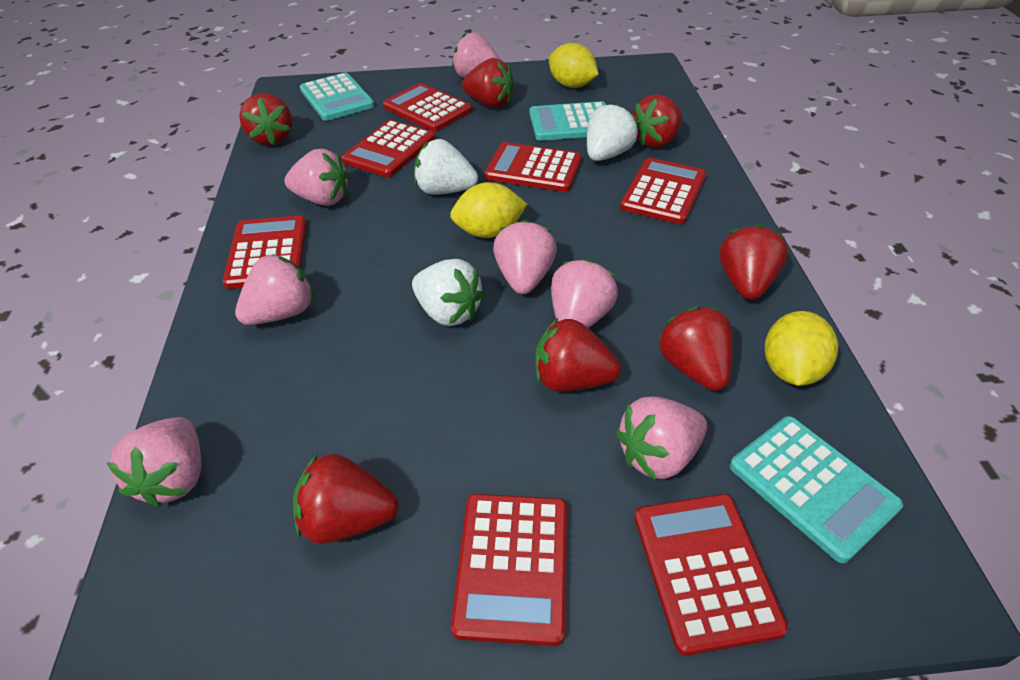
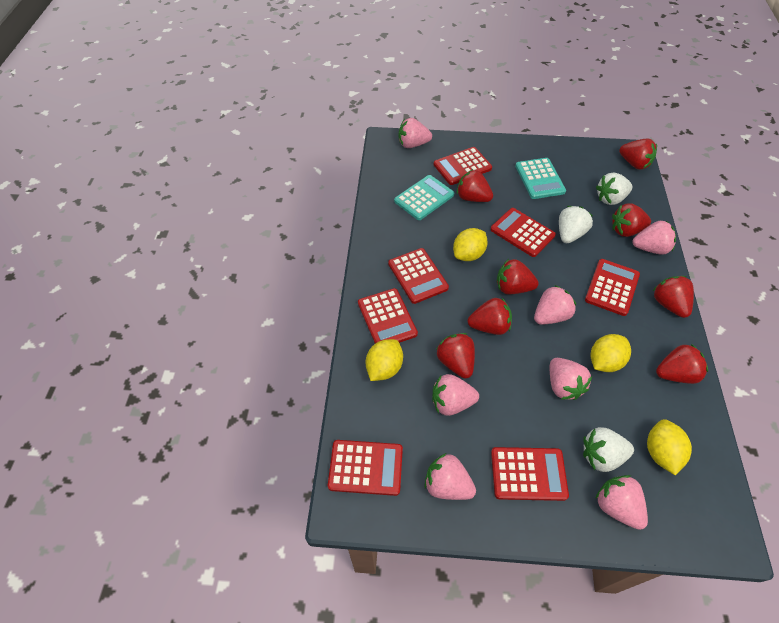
red strawberry: [239,93,292,145] [293,454,399,544] [462,58,515,108] [536,318,621,392] [633,94,683,148] [658,306,733,391] [719,224,788,300] = 7 -> [436,333,475,379] [457,169,493,202] [468,297,512,335] [497,259,539,294] [612,203,651,237] [619,139,657,170] [653,276,694,318] [656,344,708,384] = 8
turquoise calculator: [300,73,374,121] [529,101,606,141] [730,416,903,563] = 3 -> [394,175,454,220] [515,158,566,199] = 2
yellow lemon: [450,182,527,238] [549,43,599,88] [765,311,838,386] = 3 -> [365,339,403,381] [453,228,488,261] [591,334,631,372] [647,419,692,475] = 4

